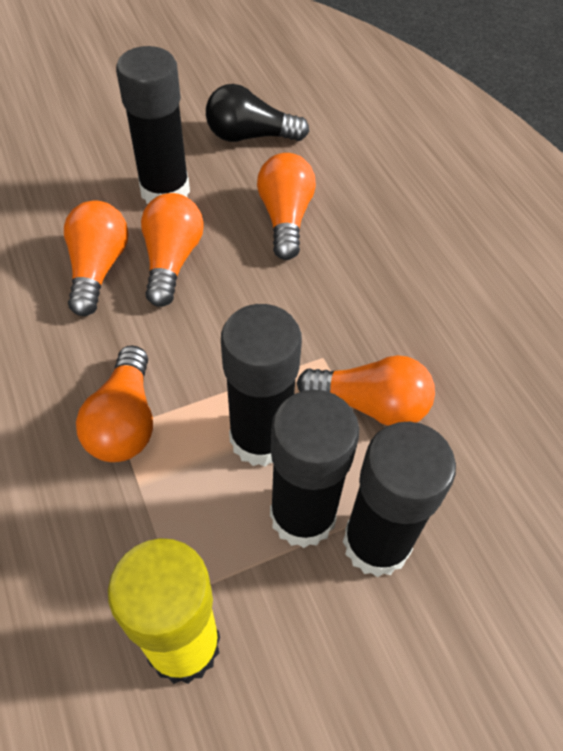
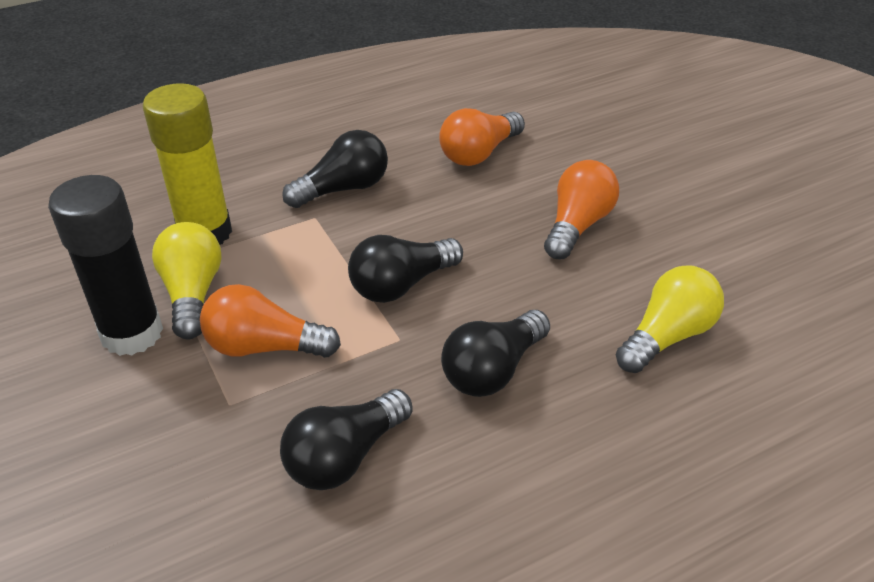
black glue stick: [116,46,190,204] [221,304,302,467] [270,390,359,548] [343,422,456,577] = 4 -> [48,175,163,356] = 1
black light bulb: [206,84,309,142] = 1 -> [280,389,412,490] [282,130,388,208] [348,235,463,303] [441,310,550,397] = 4
orange light bulb: [64,201,129,316] [76,345,153,462] [141,193,204,307] [257,153,316,260] [297,355,435,426] = 5 -> [200,284,341,358] [439,108,525,166] [544,160,619,260] = 3
yellow light bulb: none = 0 -> [152,222,222,340] [616,265,724,373] = 2

